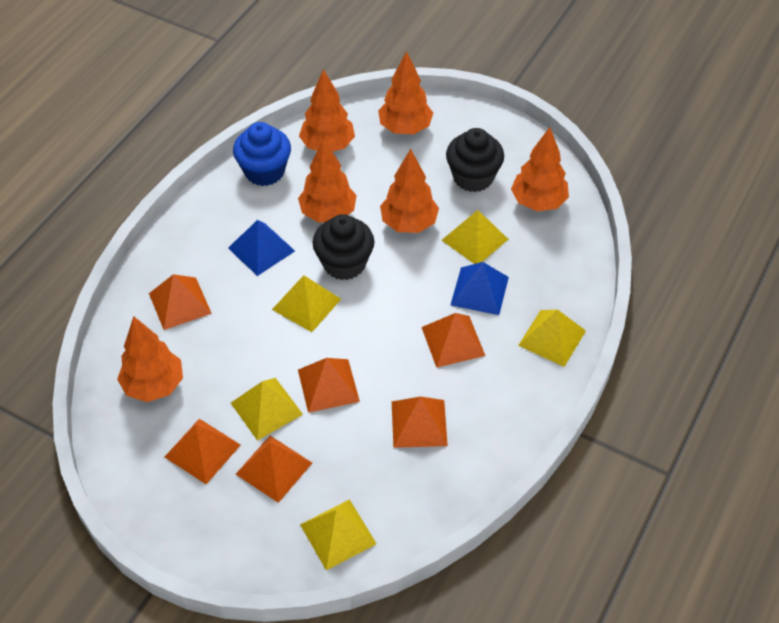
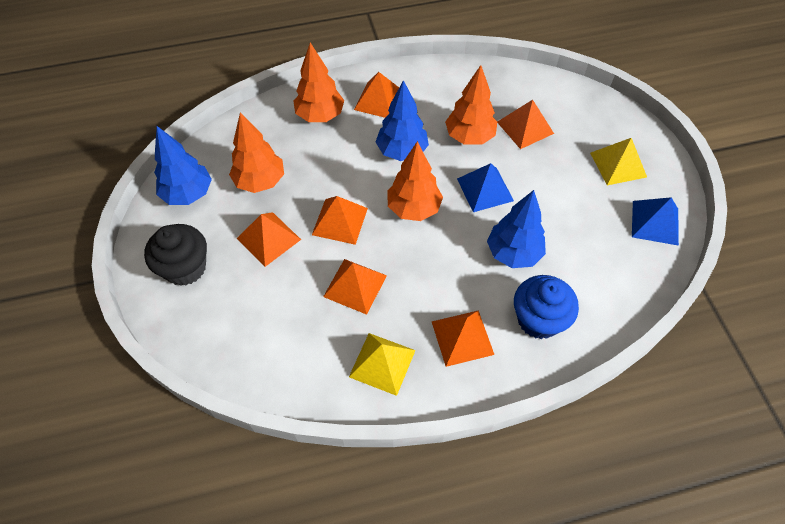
black cupcake: [313,214,374,280] [446,128,504,192] = 2 -> [144,224,207,286] = 1
blue tree: none = 0 -> [154,126,212,205] [376,80,429,161] [487,190,546,268] = 3
orange tree: [117,316,183,402] [298,138,357,223] [299,69,355,152] [378,51,433,134] [380,149,439,233] [511,127,569,211] = 6 -> [229,112,284,193] [293,43,344,122] [387,141,443,221] [445,65,497,145] = 4
yellow pyramid: [231,378,303,441] [272,276,341,332] [300,499,377,570] [442,210,508,264] [518,310,586,367] = 5 -> [349,333,416,396] [590,138,647,185] = 2

